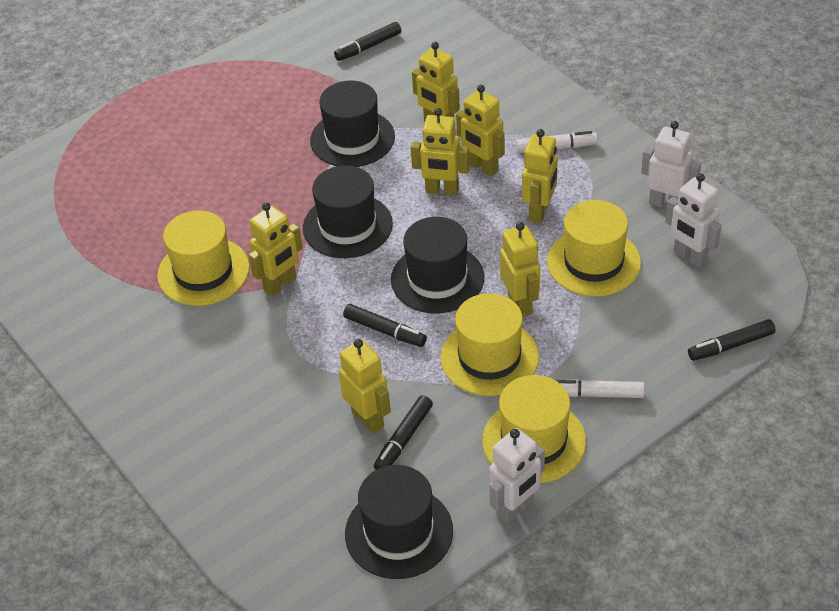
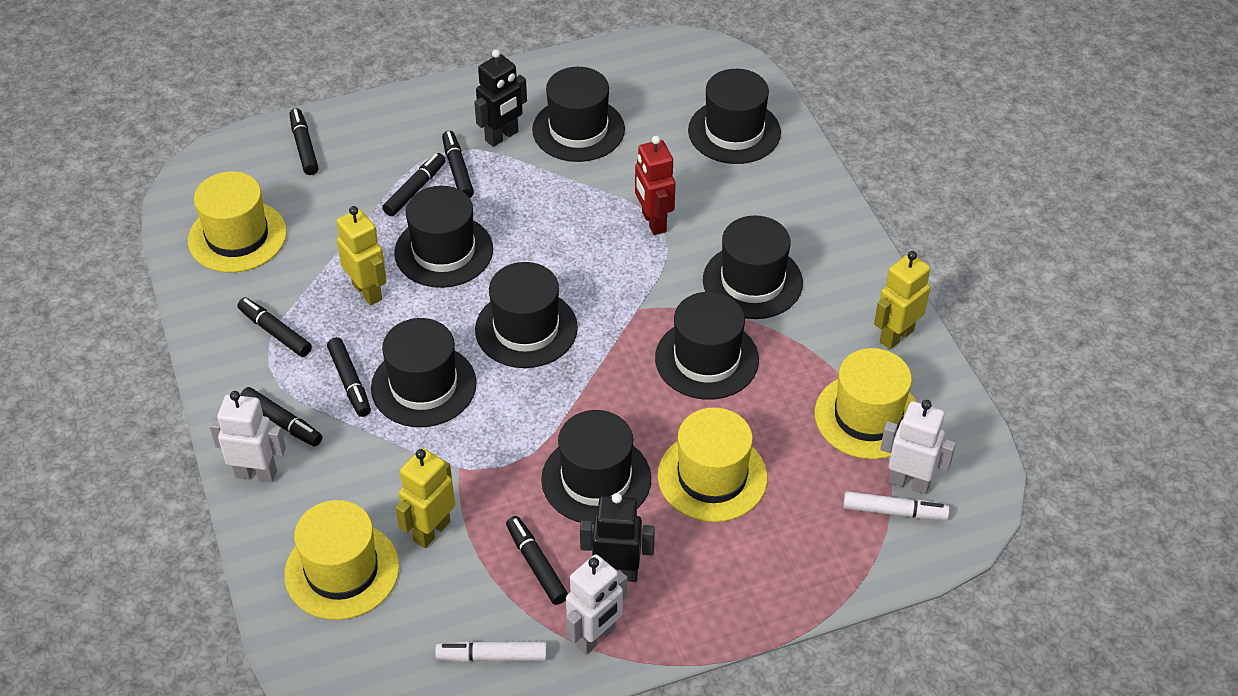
black hat: [303,165,393,258] [310,80,395,167] [345,465,453,579] [391,217,484,313] = 4 -> [371,318,477,427] [394,186,493,288] [475,262,578,368] [532,67,625,162] [541,410,651,524] [655,292,759,400] [688,69,781,164] [703,215,803,319] = 8
black marker: [334,22,401,61] [343,304,427,347] [374,395,433,470] [688,319,776,361] = 4 -> [237,298,312,357] [240,387,322,447] [289,108,318,175] [327,337,371,417] [382,153,446,216] [442,131,474,198] [506,516,568,605] = 7
black robot: none = 0 -> [474,49,527,147] [580,493,655,582] = 2
red robot: none = 0 -> [635,136,675,235] = 1
yellow robot: [248,202,303,296] [339,339,391,434] [411,108,469,196] [412,42,460,121] [456,85,505,177] [500,222,540,317] [522,129,558,224] = 7 -> [336,206,386,305] [395,448,455,548] [874,251,931,349] = 3

